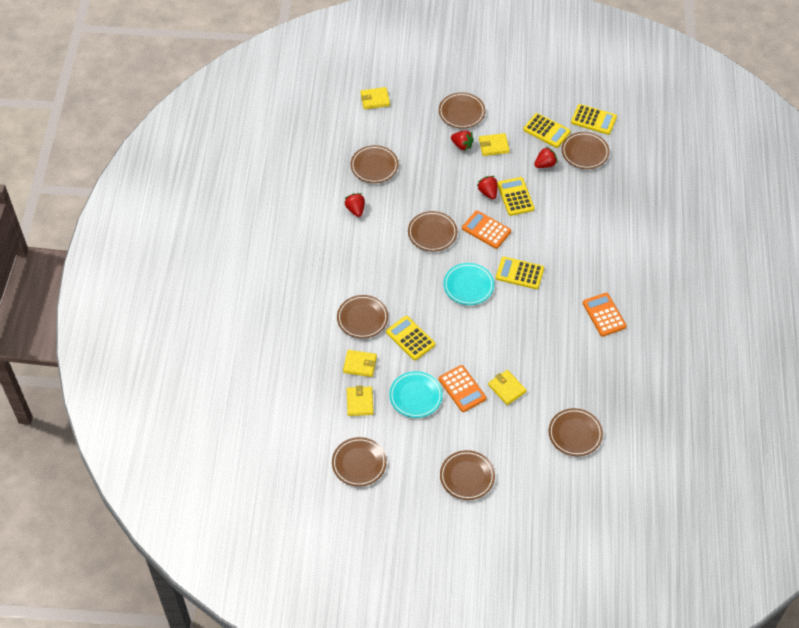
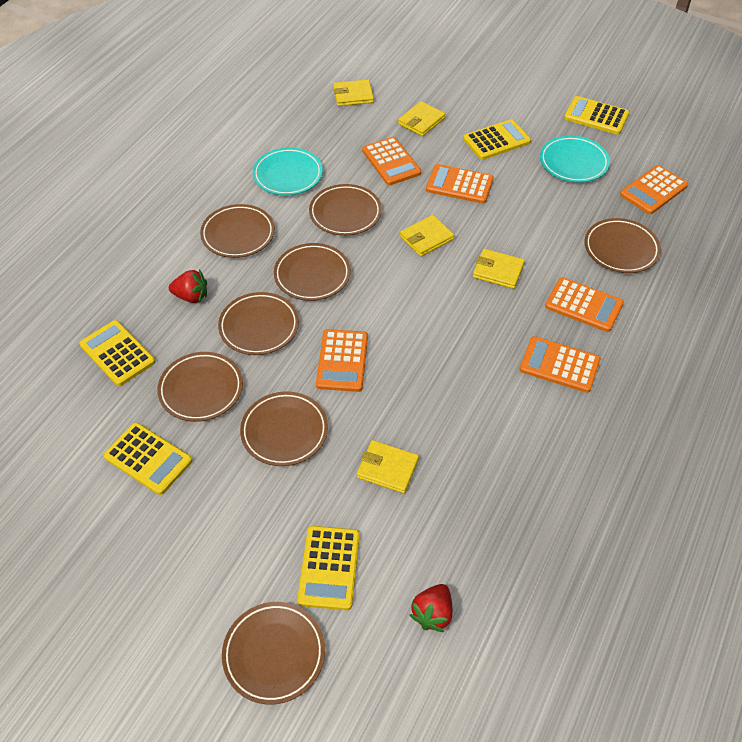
orange calculator: [439,365,486,412] [462,210,511,249] [583,293,627,337] = 3 -> [316,329,368,392] [362,137,421,185] [426,164,494,204] [520,336,601,393] [545,277,624,332] [620,165,688,214] = 6
red strawberry: [344,193,365,217] [451,130,474,151] [477,176,498,199] [534,147,558,168] = 4 -> [169,269,207,303] [409,584,452,632] = 2

